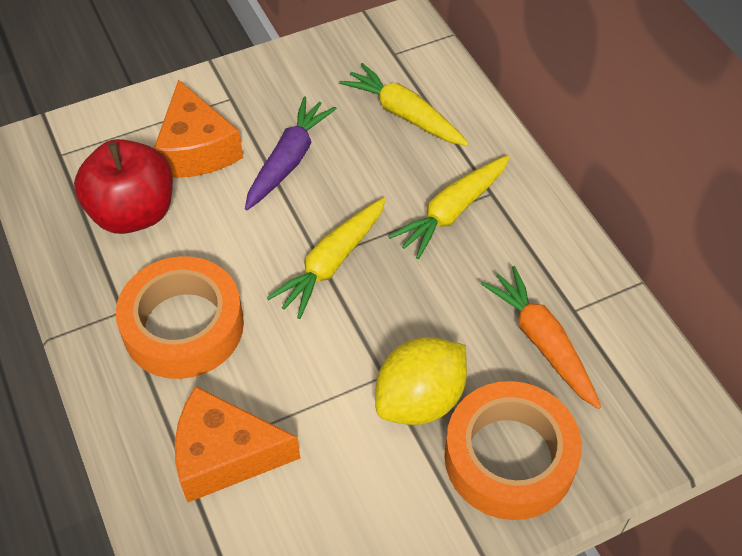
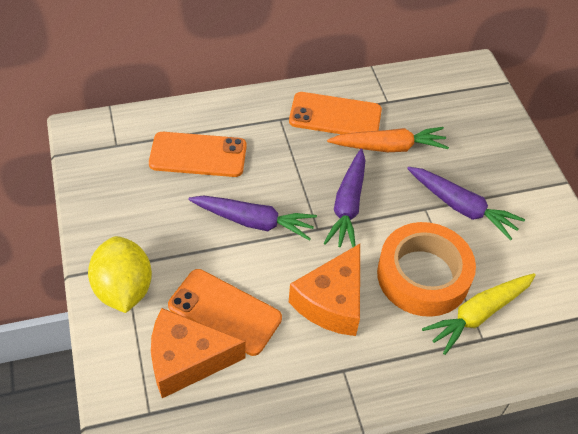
orange phone: none = 0 -> [149,132,247,177] [168,269,282,356] [289,92,382,134] = 3
orange tape: [116,256,244,379] [444,381,582,520] = 2 -> [377,222,476,317] = 1
purple carrot: [245,97,337,210] = 1 -> [188,195,317,241] [324,149,366,247] [407,167,525,240] = 3
red apple: [74,139,173,234] = 1 -> none = 0
yellow carrot: [267,198,386,319] [339,63,469,146] [388,155,510,259] = 3 -> [422,273,536,355] = 1

